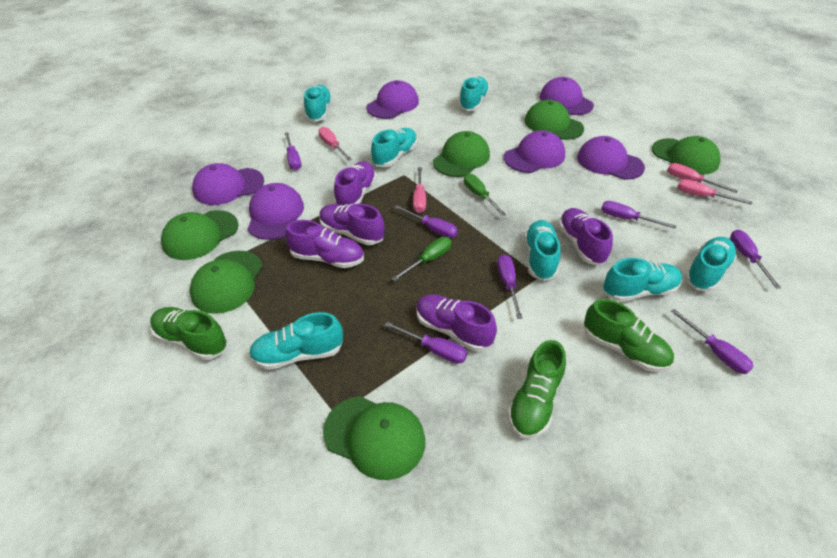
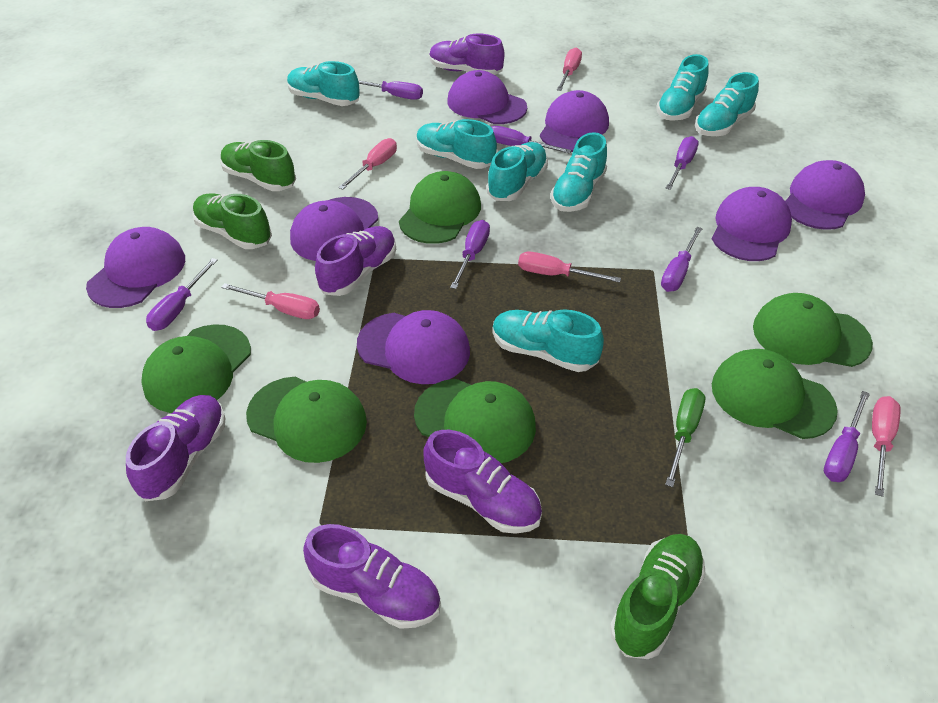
green screwdriver: [392,237,452,281] [464,173,507,216] = 2 -> [665,388,705,487] = 1
pink screwdriver: [318,127,352,161] [413,167,426,213] [667,163,738,193] [677,179,752,205] = 4 -> [221,283,320,319] [338,138,397,190] [518,252,621,283] [557,48,582,91] [872,396,901,497] = 5
purple cap: [192,163,264,205] [248,183,304,240] [366,80,419,119] [504,130,565,173] [540,77,594,115] [577,136,645,180] = 6 -> [86,227,185,308] [290,197,378,261] [357,310,470,384] [447,70,527,124] [540,90,609,152] [712,187,792,261] [785,160,865,230] = 7

